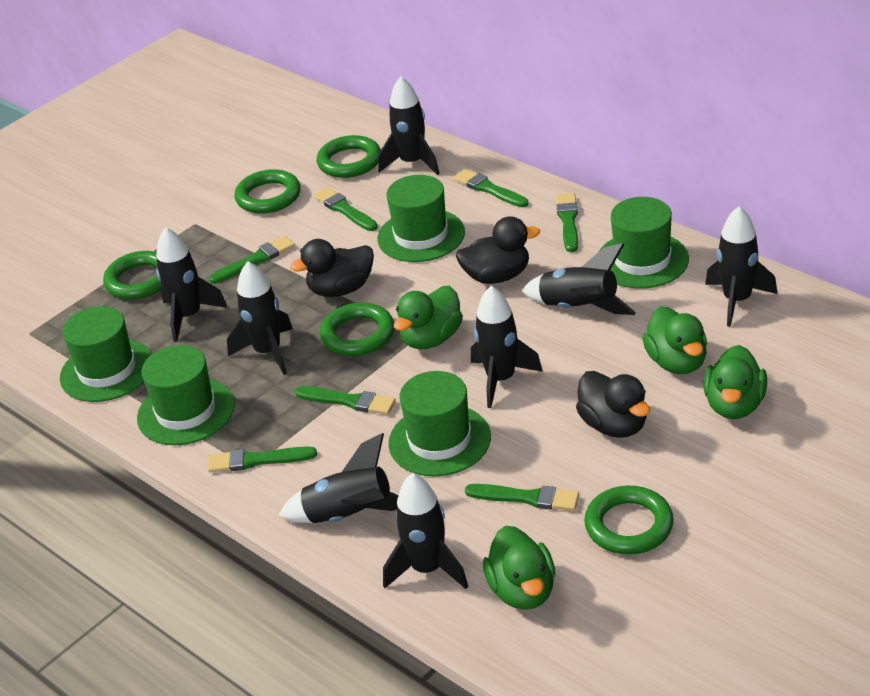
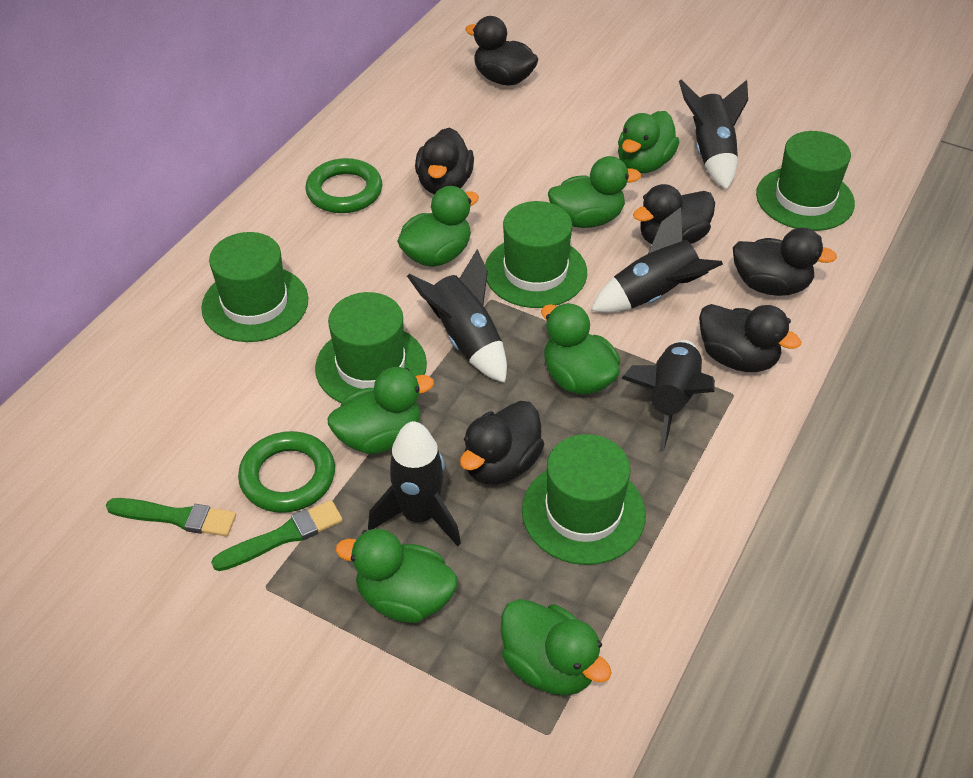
black duck: [290,239,374,297] [456,216,540,284] [576,371,650,438] = 3 -> [415,128,474,195] [460,401,544,485] [465,16,538,86] [633,184,715,244] [699,304,801,372] [733,228,837,296] = 6
black rocket: [156,227,228,342] [227,261,293,375] [278,433,399,523] [378,76,440,175] [383,473,468,589] [471,286,543,408] [522,243,636,315] [705,206,778,327] = 8 -> [368,421,461,546] [407,249,507,383] [591,207,723,313] [621,340,715,451] [679,79,748,190] = 5
green brush: [208,446,317,473] [209,236,295,284] [295,386,396,415] [314,187,378,231] [454,169,529,207] [465,484,579,511] [556,193,578,252] = 7 -> [106,498,236,536] [211,500,343,571] = 2
green duck: [394,286,463,350] [483,526,555,610] [642,306,707,374] [703,345,767,419] = 4 -> [328,367,434,454] [336,529,458,623] [397,186,479,267] [501,599,612,696] [541,303,620,395] [548,156,641,228] [618,111,679,173] = 7
green ring: [103,251,161,300] [234,169,301,214] [317,135,381,178] [320,303,394,356] [584,486,674,555] = 5 -> [238,431,335,513] [305,158,382,213] = 2

